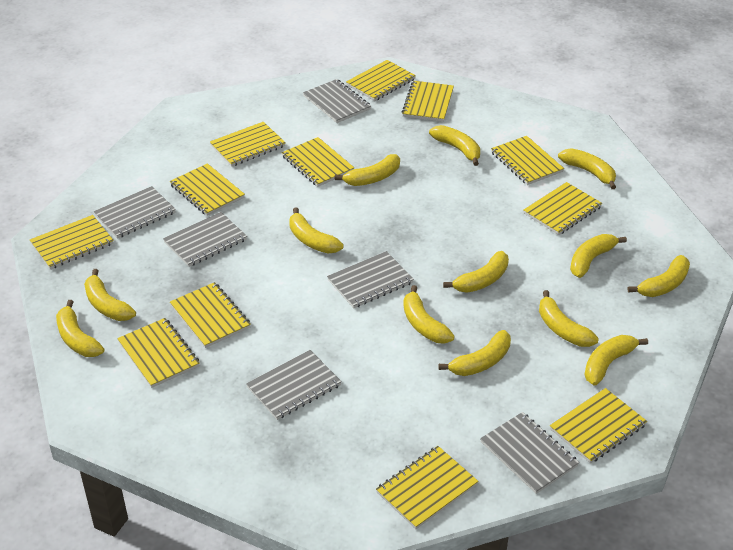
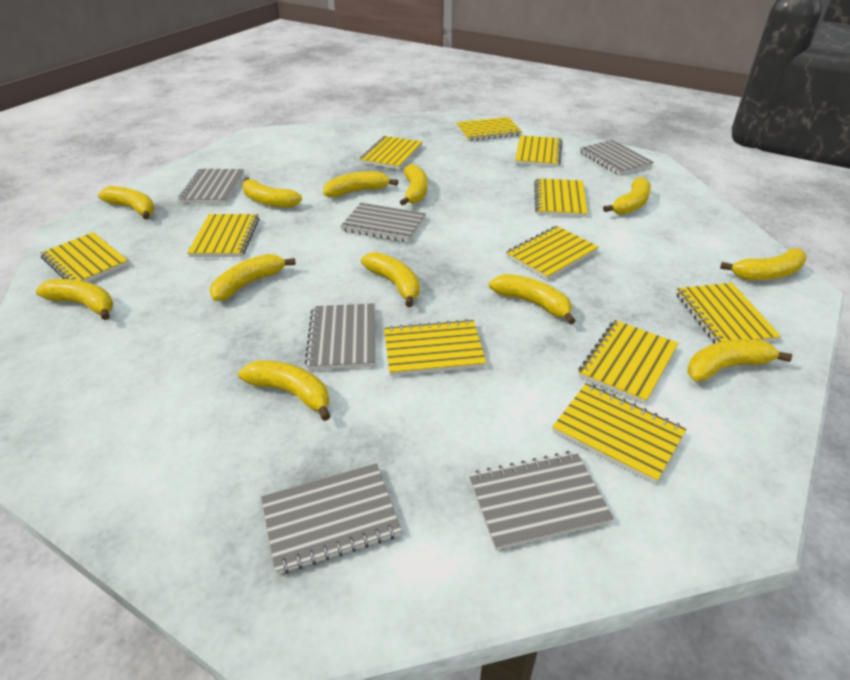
yellow banana: [56,300,104,357] [84,269,136,321] [289,207,344,253] [335,154,400,186] [403,285,455,344] [429,125,480,166] [439,330,511,376] [443,251,509,293] [539,290,599,347] [558,148,616,189] [570,234,627,278] [584,335,648,385] [628,255,690,297] = 13 -> [36,279,113,320] [98,186,155,220] [209,254,295,301] [238,360,330,421] [242,177,302,208] [323,171,398,197] [361,252,420,307] [400,164,428,206] [489,274,576,325] [603,177,651,215] [687,339,792,382] [720,248,807,280] = 12
yellow notebook: [30,215,114,269] [117,318,200,388] [170,163,245,216] [170,282,251,348] [210,122,286,167] [282,137,354,187] [346,60,416,101] [376,446,478,529] [402,81,454,122] [491,136,564,185] [524,182,602,235] [550,388,647,463] = 12 -> [40,232,129,282] [187,214,259,257] [360,136,422,169] [384,319,486,376] [456,117,522,141] [506,226,599,280] [515,135,563,167] [534,178,588,217] [552,383,686,484] [578,320,678,404] [676,283,781,344] = 11

